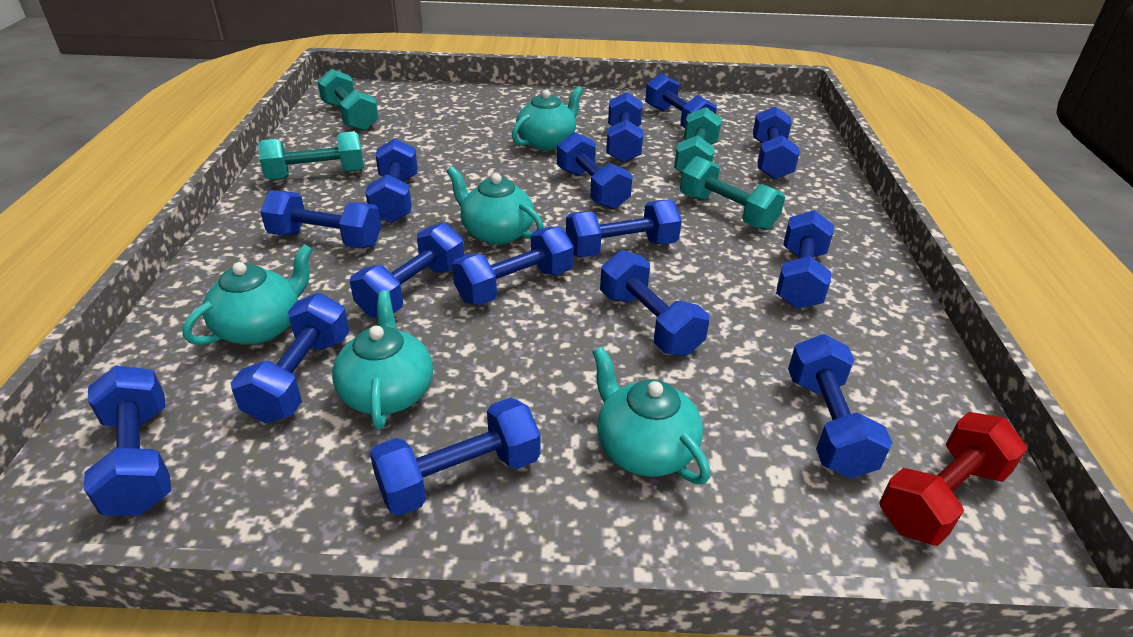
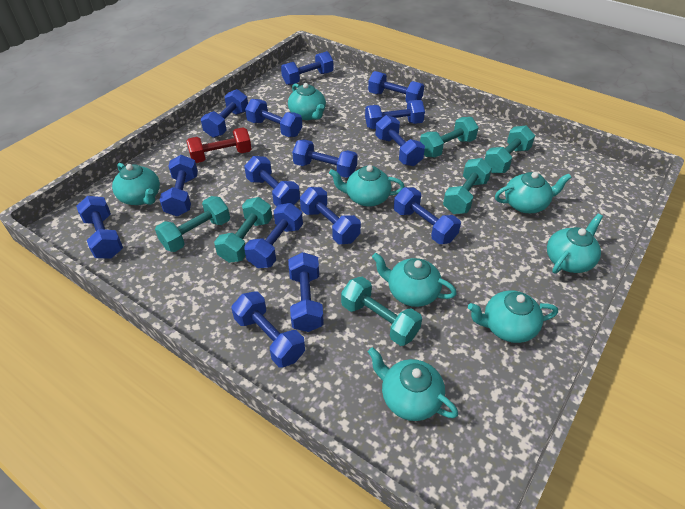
turquoise dumbbell: [258,131,364,180] [317,69,379,131] [674,107,722,173] [680,156,785,230] = 4 -> [155,196,230,252] [214,197,272,263] [341,277,422,346] [420,117,479,157] [443,158,492,214] [484,126,535,173] = 6
turquoise teapot: [182,244,313,345] [332,290,433,430] [447,166,544,245] [512,86,583,150] [592,347,710,485] = 5 -> [112,163,160,205] [288,83,326,120] [329,165,405,207] [368,347,458,421] [372,253,457,307] [468,290,558,343] [495,172,572,213] [547,214,603,274] = 8

